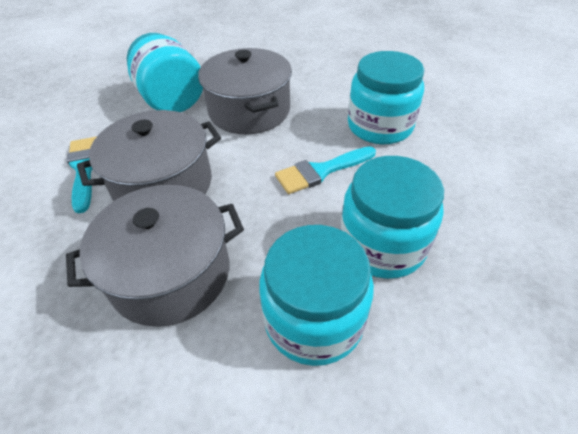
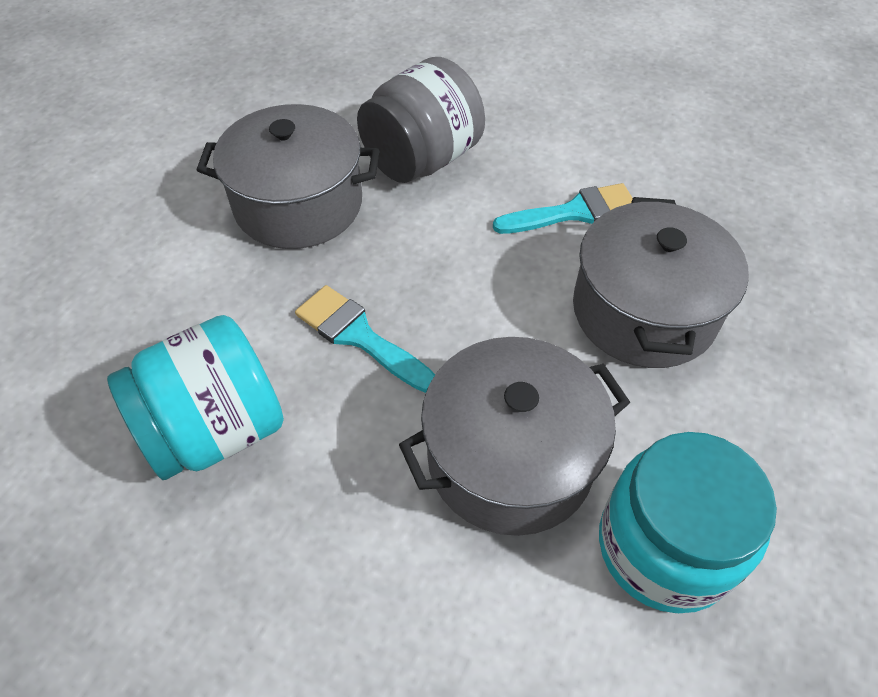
grey jar: none = 0 -> [357,57,485,183] = 1
turquoise jar: [127,33,203,112] [259,225,374,366] [340,156,444,279] [348,51,424,144] = 4 -> [107,315,284,480] [599,432,777,613] = 2

